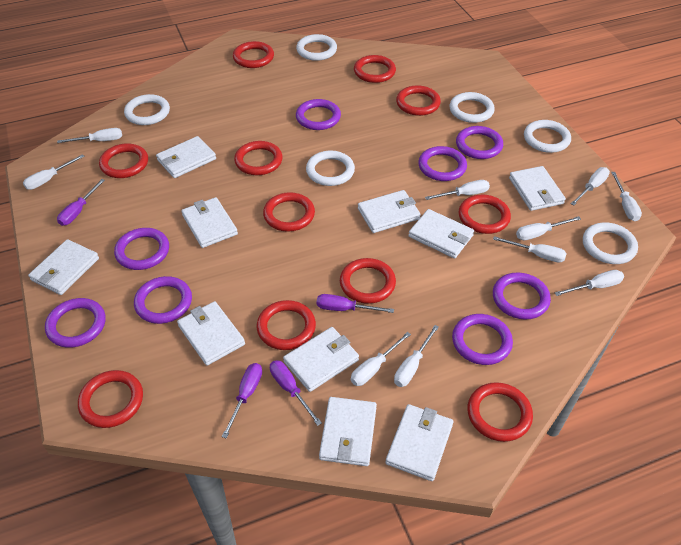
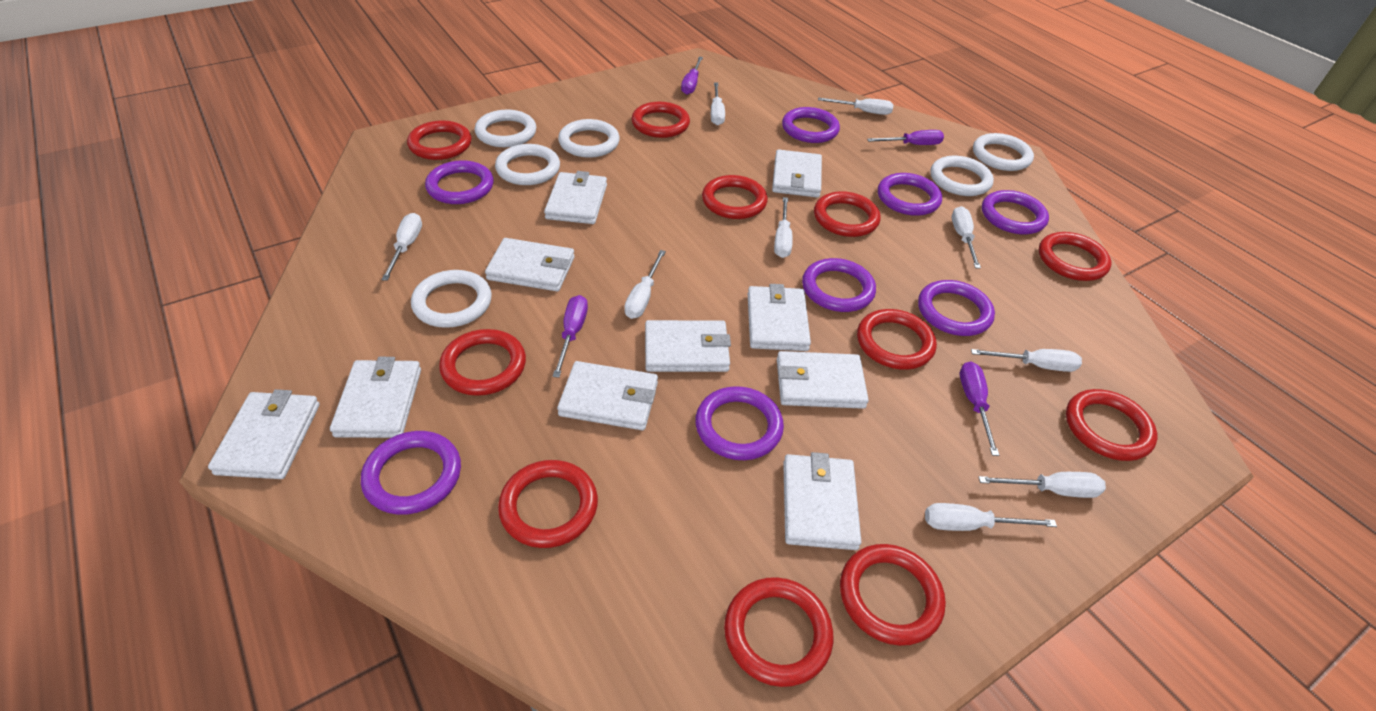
white screwdriver: [23,154,85,190] [57,128,122,143] [351,332,411,386] [394,325,439,387] [425,180,490,200] [493,236,567,263] [516,216,581,240] [555,270,624,296] [570,167,610,206] [611,172,642,221] = 10 -> [381,213,422,281] [624,250,666,319] [711,82,725,125] [774,197,793,258] [818,97,894,115] [925,503,1057,531] [952,206,981,269] [971,349,1082,372] [979,472,1106,498] = 9

